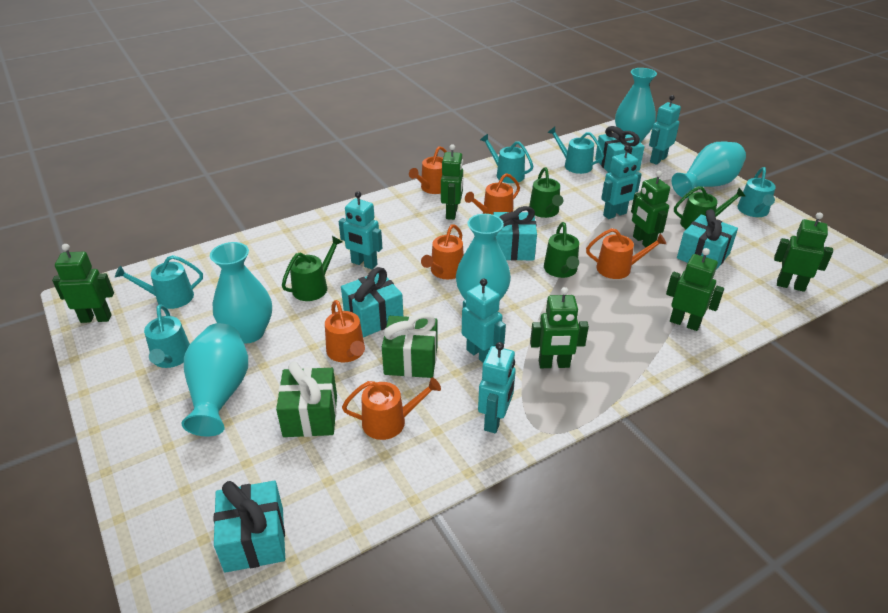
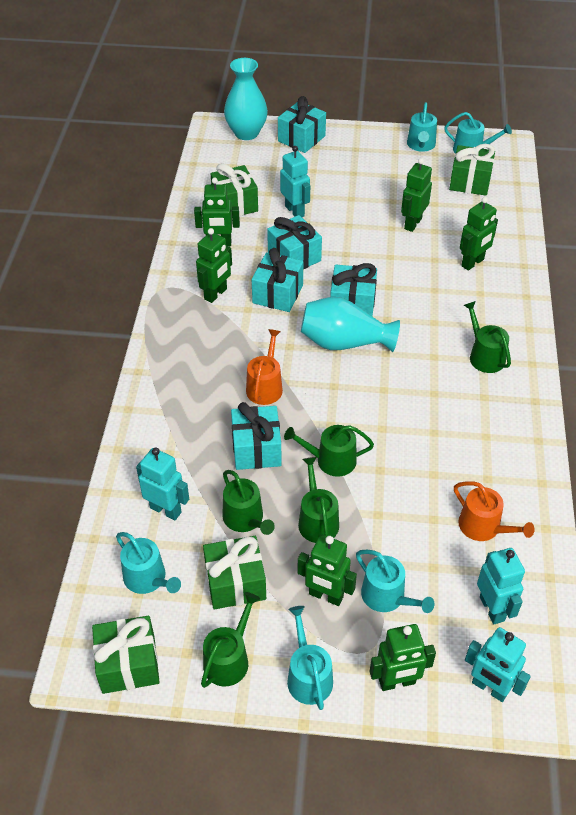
green gift: [276,361,337,437] [382,313,438,378] = 2 -> [92,616,160,694] [203,536,266,609] [211,163,258,216] [449,144,495,196] = 4
green watering can: [282,236,343,301] [529,167,563,218] [544,222,579,278] [674,186,746,229] = 4 -> [201,592,260,688] [222,470,275,535] [284,425,374,477] [298,457,339,543] [464,301,511,373] = 5
orange watering can: [325,300,365,362] [342,377,441,440] [409,146,447,194] [421,224,464,279] [465,173,520,215] [586,228,666,279] = 6 -> [246,329,283,405] [454,481,534,541] = 2
turquoise robot: [339,191,382,270] [462,278,506,362] [478,342,516,433] [601,145,642,219] [649,95,681,165] = 5 -> [136,448,189,520] [280,146,310,217] [465,627,531,702] [477,548,525,624] = 4
turquoise vase: [182,323,248,437] [210,242,272,343] [456,214,511,300] [615,68,657,142] [672,142,746,198] = 5 -> [224,58,268,140] [301,297,400,352] = 2

